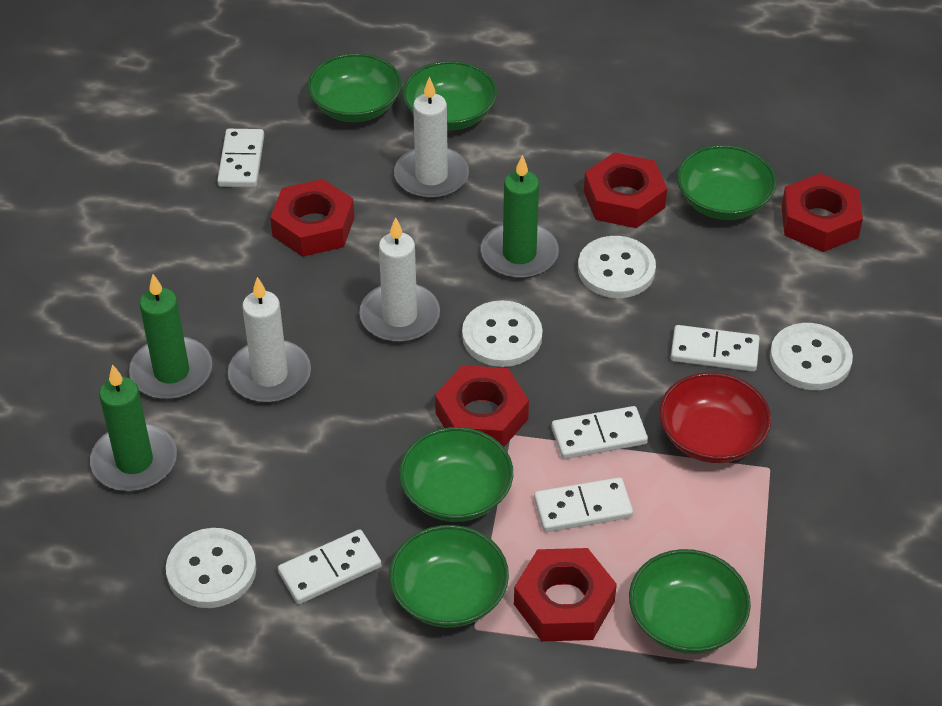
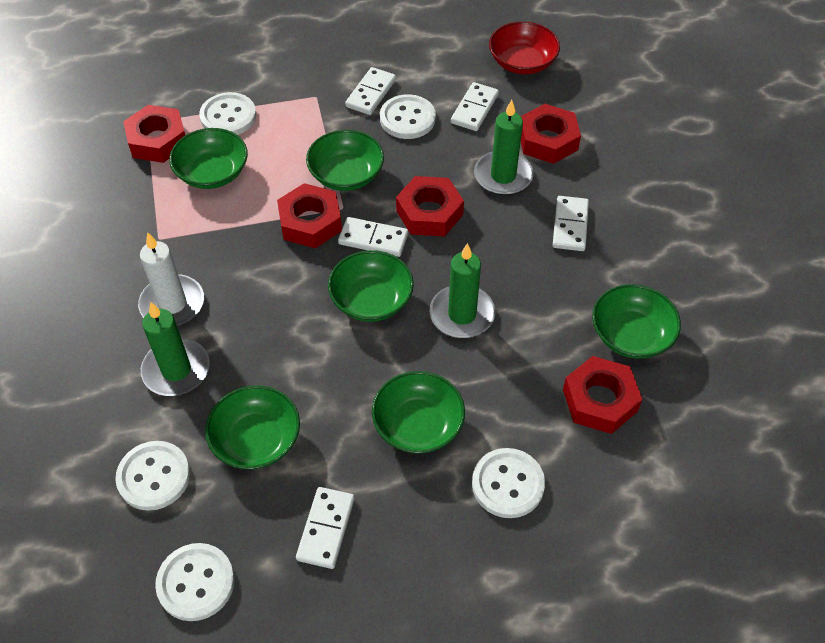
white button: [166,528,256,608] [462,300,543,367] [578,236,656,298] [770,323,853,390] = 4 -> [115,441,190,511] [155,543,234,621] [199,92,256,135] [380,94,436,139] [472,448,545,518] = 5
white candle: [228,277,311,403] [359,217,440,343] [394,76,469,199] = 3 -> [138,232,204,326] = 1

